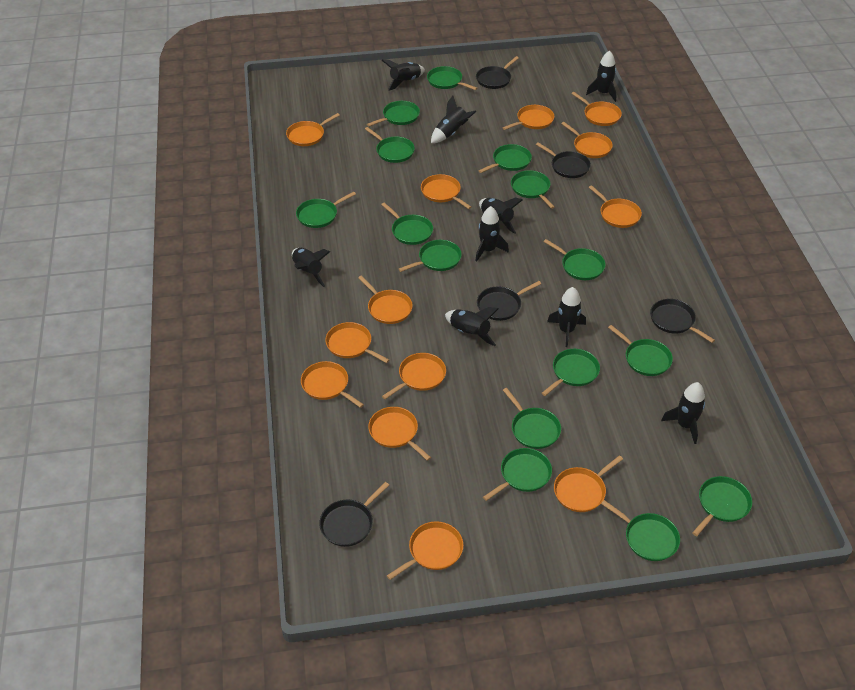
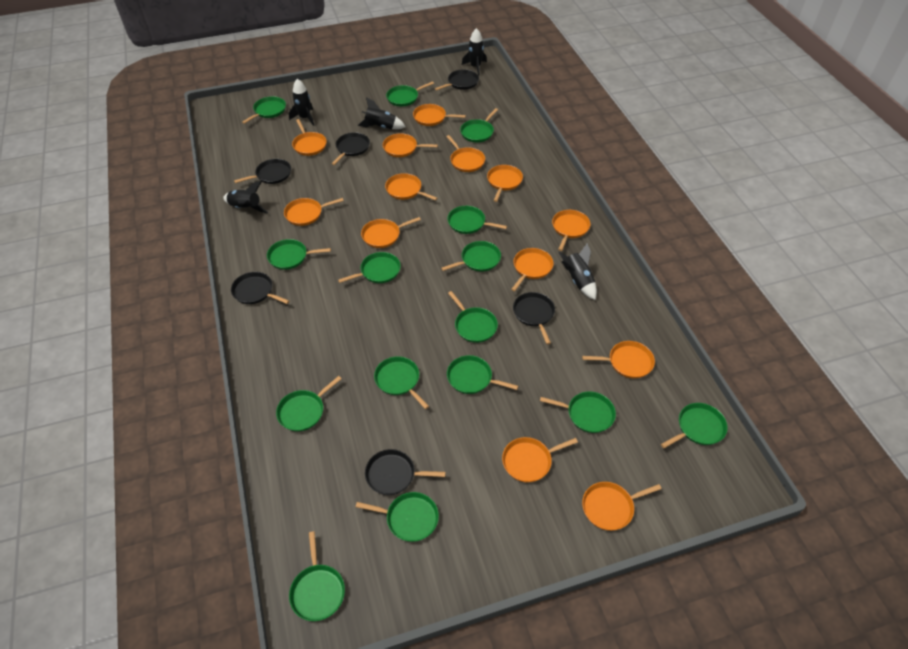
black pan: [319,482,389,547] [476,56,519,89] [477,281,541,321] [536,142,591,178] [650,299,715,343] = 5 -> [231,272,289,304] [234,159,291,184] [332,132,370,165] [365,449,446,495] [435,69,479,91] [513,292,555,345] = 6
black rocket: [292,248,330,287] [382,59,425,91] [431,96,477,143] [445,307,498,346] [475,206,509,261] [479,198,523,234] [547,287,586,347] [586,50,617,102] [661,382,705,444] = 9 -> [223,181,268,213] [289,79,314,126] [358,97,406,129] [462,28,487,75] [559,243,597,300] = 5

